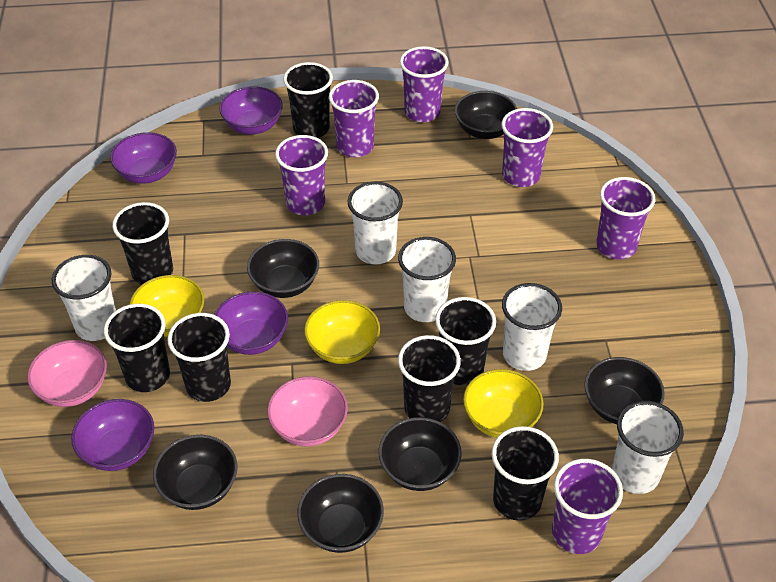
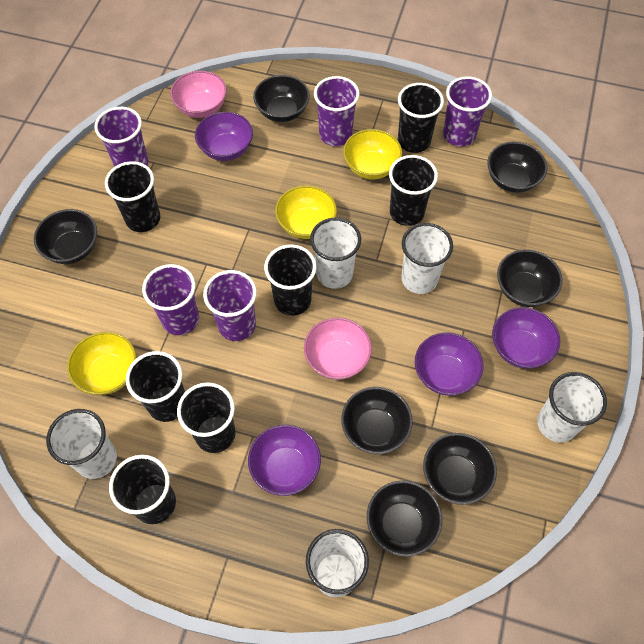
black bowl: [153,435,237,510] [247,239,319,298] [297,474,384,553] [379,417,462,491] [455,91,517,139] [584,357,665,424] = 6 -> [34,209,97,264] [253,75,310,122] [341,387,413,454] [367,480,442,557] [423,433,497,505] [487,141,547,193] [497,250,562,307] = 7
purple cup: [275,135,328,215] [329,80,379,157] [400,46,448,122] [502,108,553,187] [552,459,623,554] [596,177,655,260] = 6 -> [94,107,149,167] [142,264,199,335] [203,270,257,341] [314,76,360,146] [443,76,492,147] = 5

